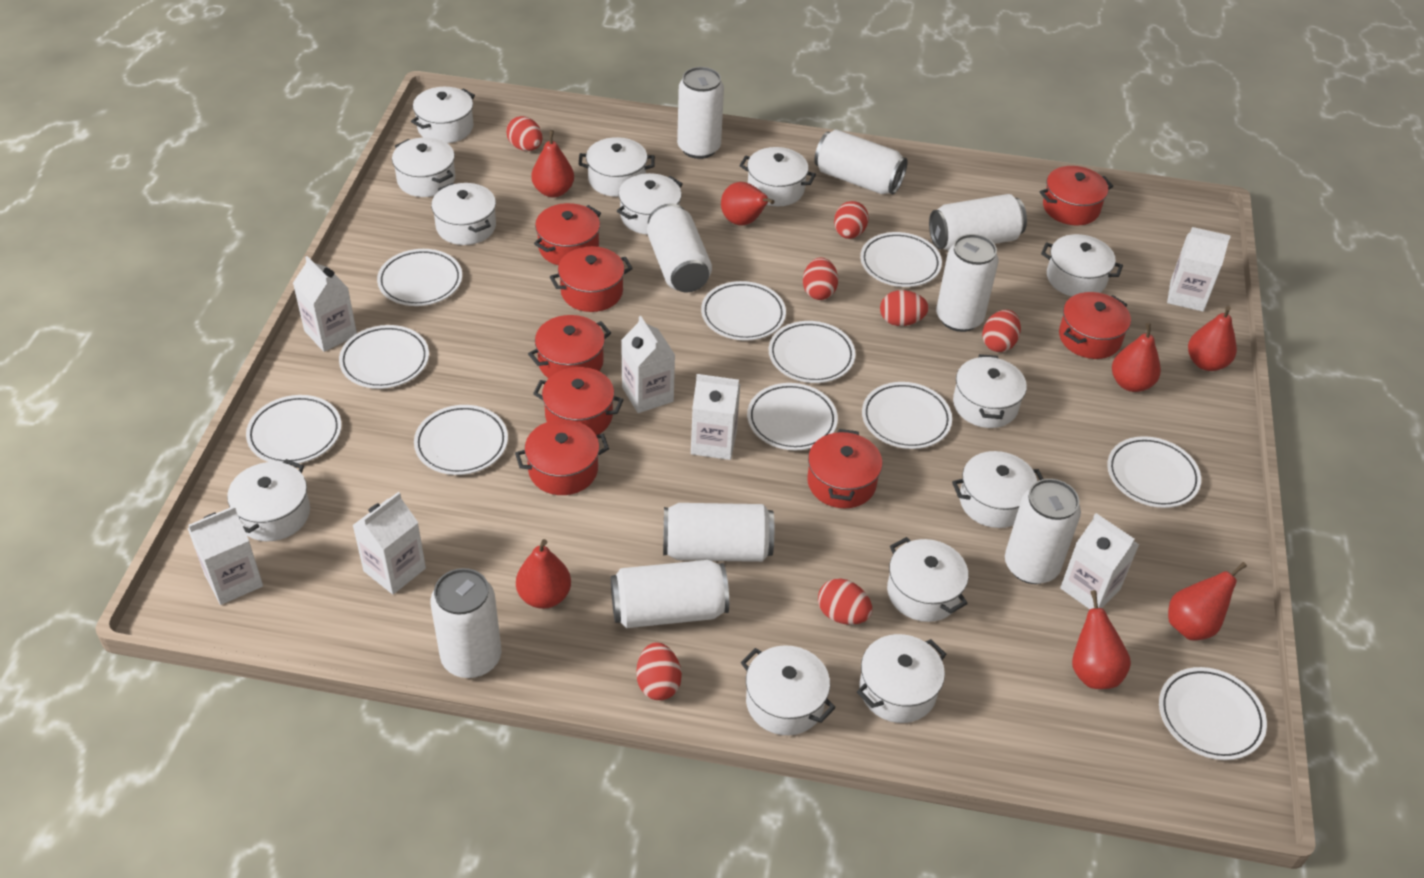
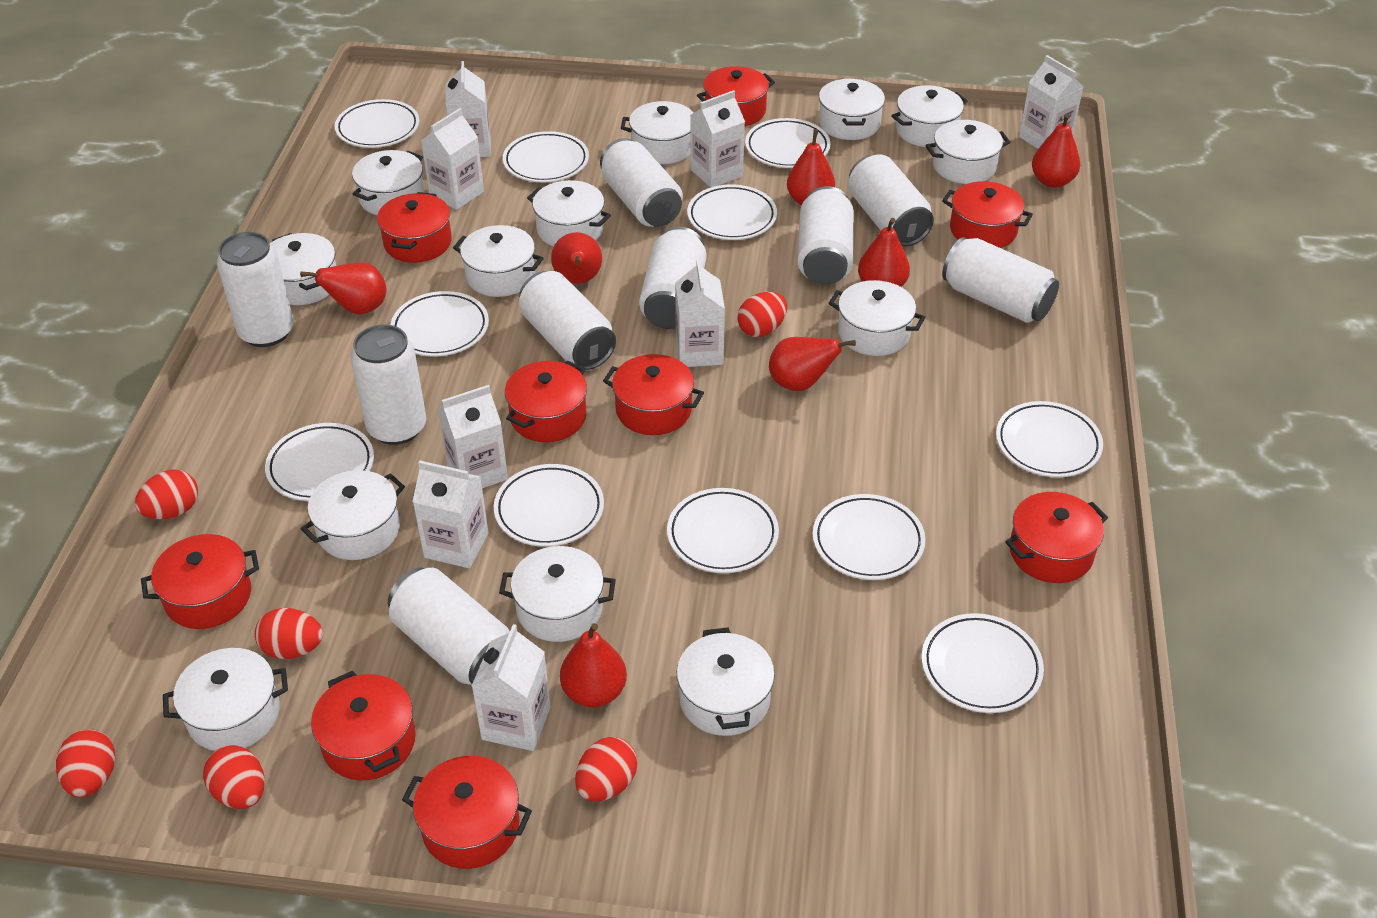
red egg: [506,116,542,151] [636,642,682,700] [803,257,838,300] [818,579,872,625] [834,201,869,239] [880,290,929,326] [982,310,1021,352] = 7 -> [56,729,115,797] [135,470,198,519] [203,745,265,809] [255,608,323,659] [575,737,637,801] [737,292,787,337] = 6
red pot: [515,419,609,495] [528,315,611,378] [533,367,623,435] [534,203,601,265] [550,246,633,312] [807,429,883,508] [1039,166,1113,225] [1059,292,1131,359] = 8 -> [141,534,259,629] [311,671,416,780] [377,192,452,263] [402,756,532,869] [505,360,587,442] [603,354,704,435] [697,66,775,126] [942,181,1033,248] [1005,492,1108,583] = 9
white carton: [187,506,263,605] [293,256,357,352] [352,492,426,594] [621,316,675,413] [691,374,740,460] [1060,513,1139,609] [1167,227,1231,312] = 7 -> [413,460,489,568] [421,108,484,210] [438,385,508,488] [445,61,491,157] [472,624,551,751] [675,259,725,367] [690,90,745,188] [1019,55,1083,149] = 8

